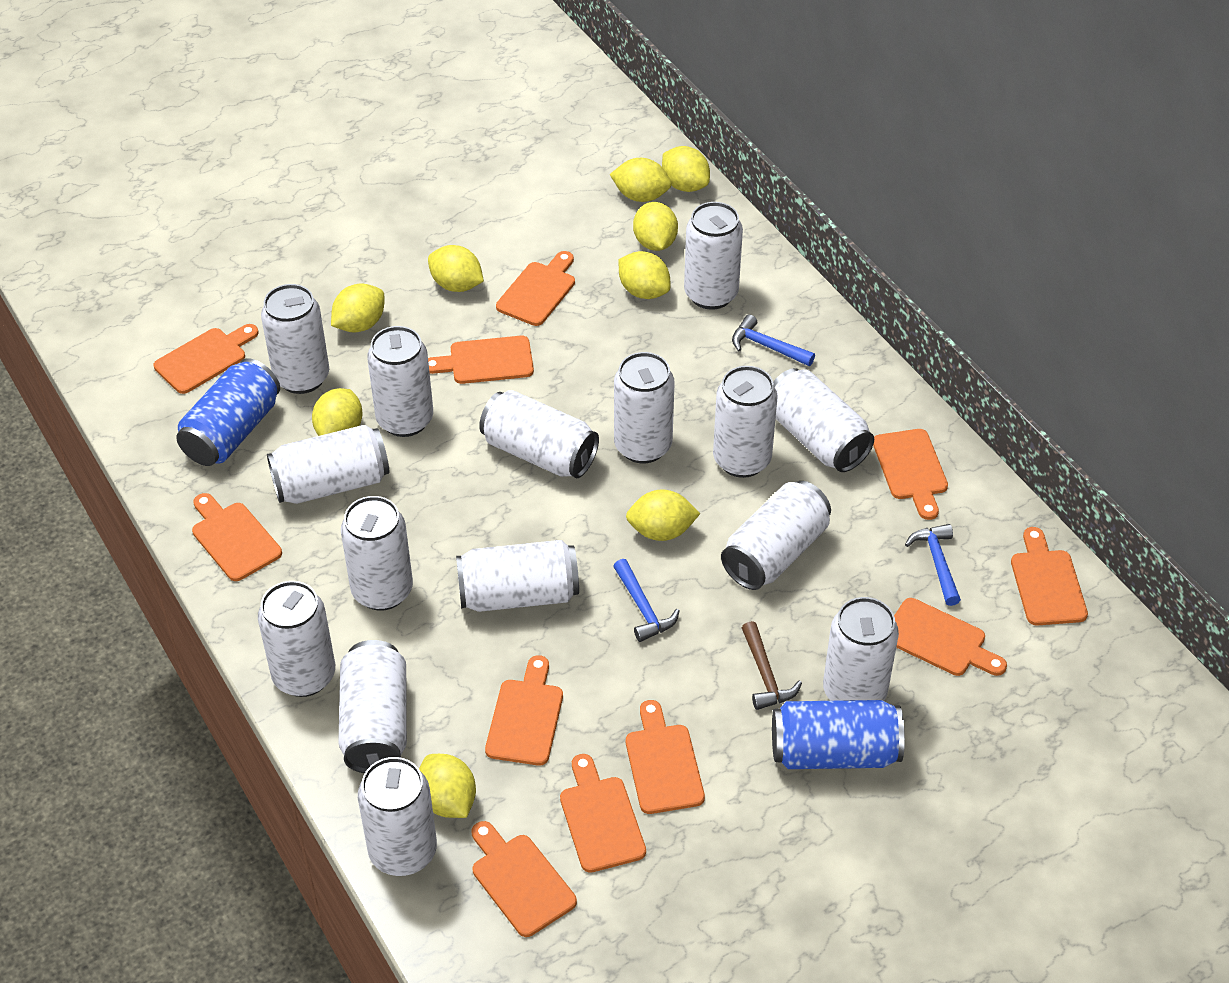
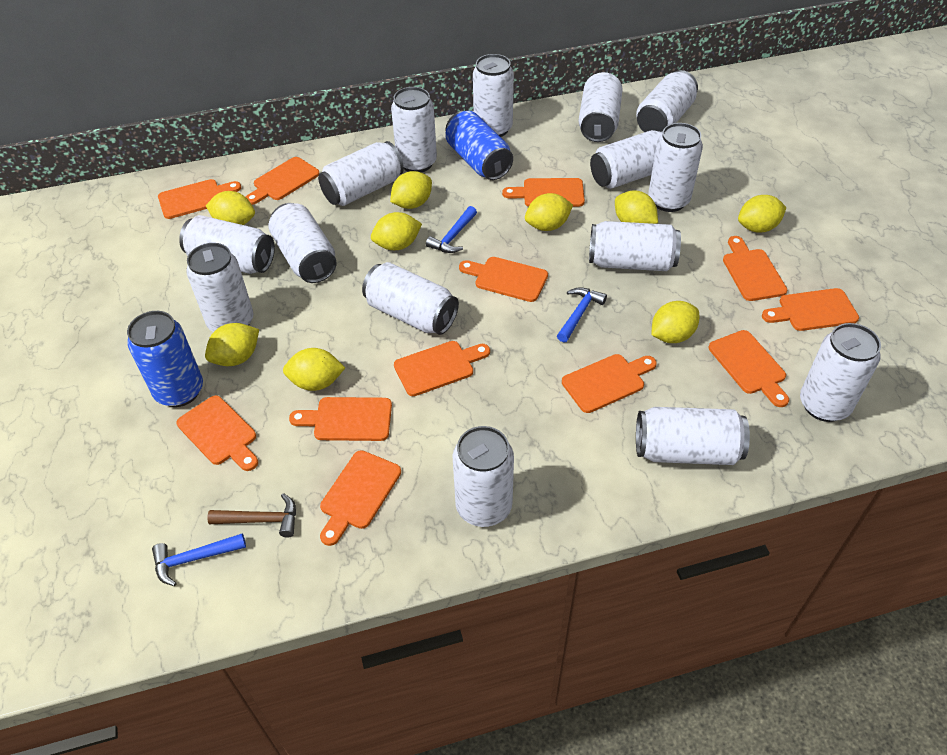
orange cutting board: [154,324,259,394] [192,493,282,581] [428,336,534,384] [472,821,577,937] [485,655,563,766] [496,251,575,326] [560,754,646,873] [626,700,705,814] [873,429,948,520] [894,598,1007,676] [1011,527,1088,626] = 11 -> [158,179,241,219] [177,395,258,471] [246,157,320,205] [289,397,392,441] [320,450,401,546] [394,341,490,396] [459,257,548,302] [502,178,585,207] [562,354,657,413] [709,330,789,407] [723,236,787,301] [762,288,859,331] = 12

